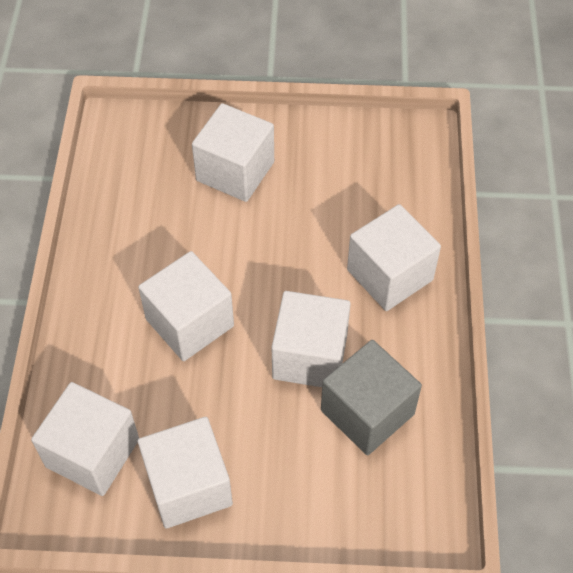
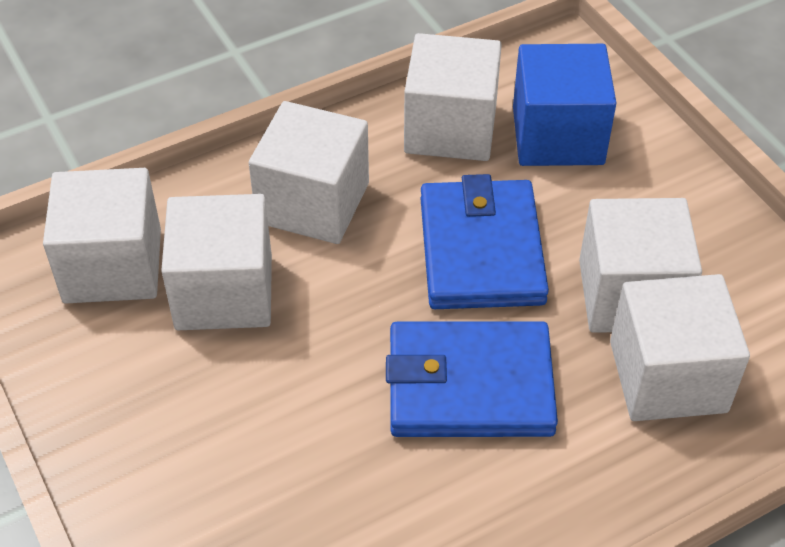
blue cube: none = 0 -> [513,44,616,166] = 1
blue wallet: none = 0 -> [386,321,558,437] [420,174,549,309] = 2
grey cube: [321,340,422,455] = 1 -> none = 0

